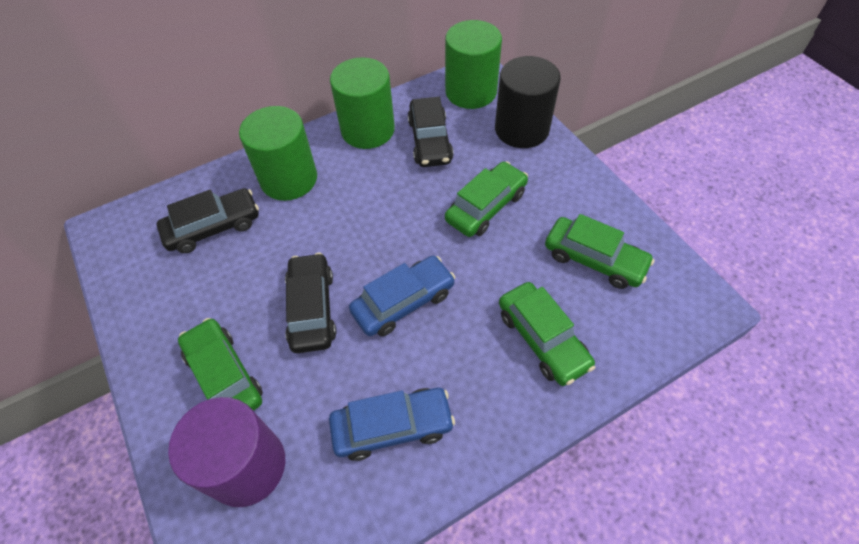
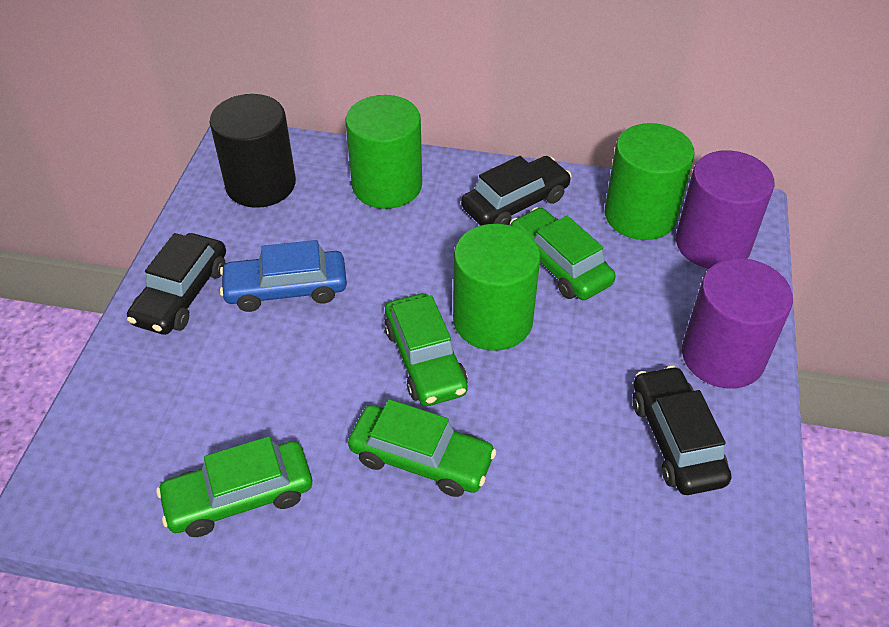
blue car: [329,388,455,461] [349,256,455,336] = 2 -> [220,240,347,312] = 1
purple cylinder: [168,397,285,507] = 1 -> [676,150,775,269] [682,258,793,389] = 2

